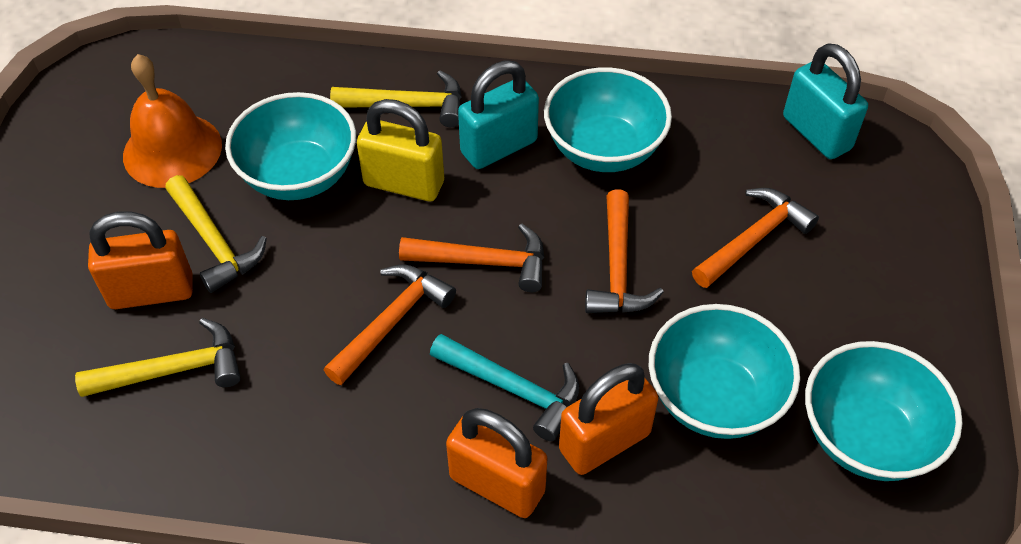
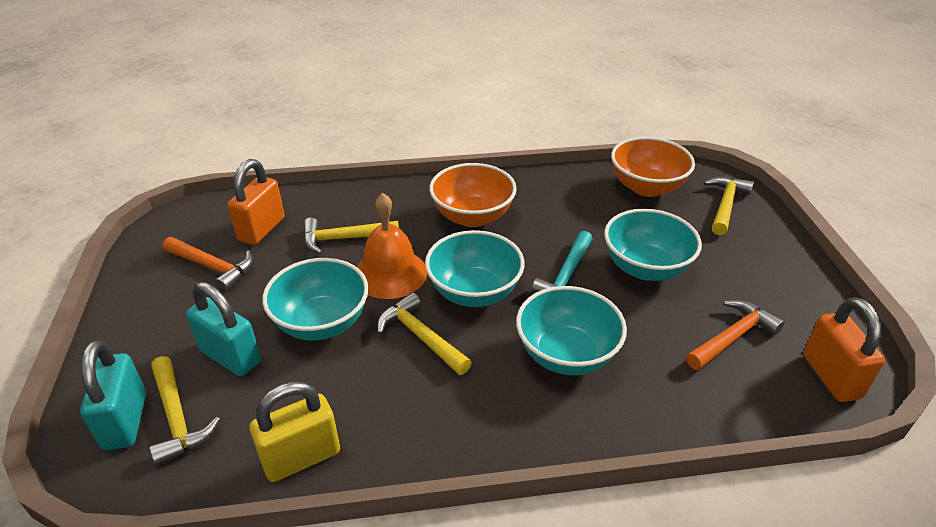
orange bowl: none = 0 -> [429,163,517,227] [611,137,695,197] = 2
orange hammer: [324,264,456,385] [399,224,544,292] [585,189,664,313] [692,188,819,288] = 4 -> [163,237,253,292] [686,300,784,370] = 2
orange padlock: [88,211,193,309] [446,408,548,518] [559,363,658,475] = 3 -> [228,159,285,245] [803,297,885,402] = 2
yellow hammer: [75,318,241,397] [165,175,267,293] [330,70,462,127] = 3 -> [150,356,220,466] [303,218,399,254] [377,292,472,375] [704,176,754,235] = 4

